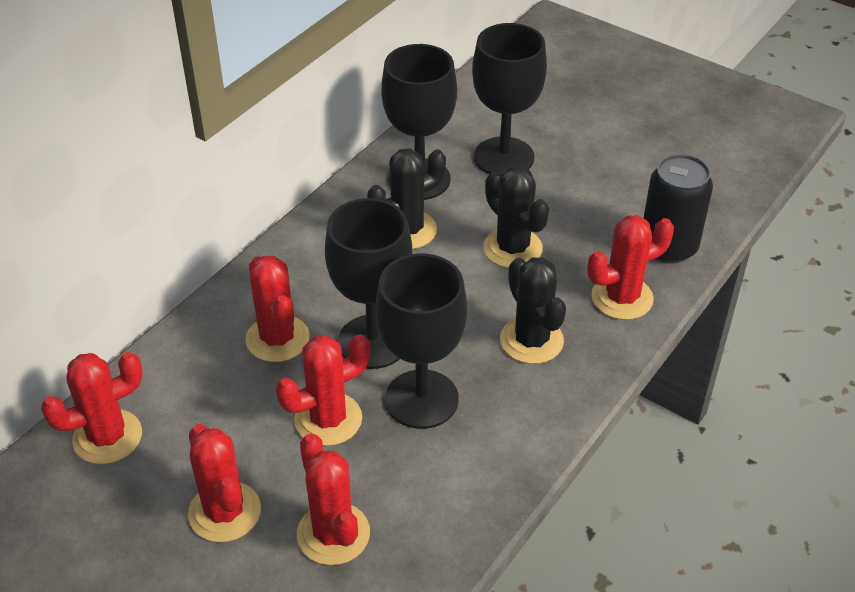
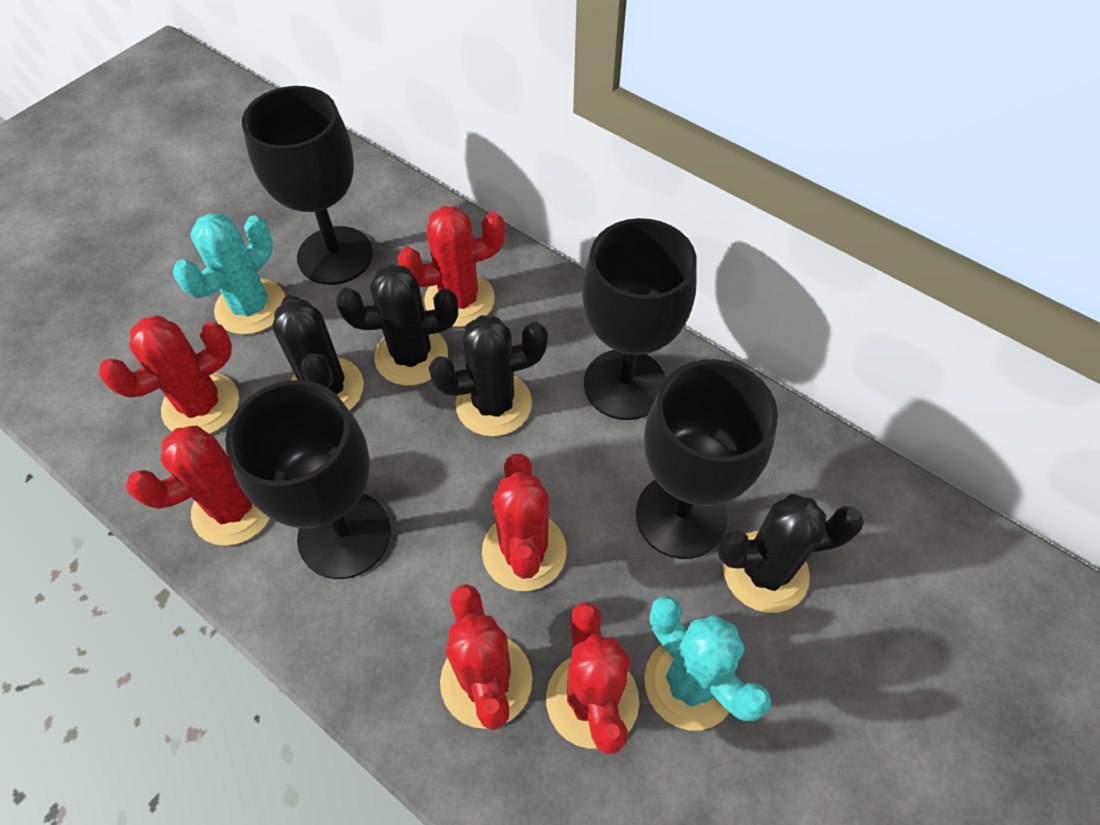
black cactus: [367,148,446,249] [483,166,549,268] [500,257,566,364] = 3 -> [272,295,364,410] [336,264,458,386] [429,315,548,436] [717,494,864,613] = 4
black can: [643,154,713,263] = 1 -> none = 0
turquoise cactus: none = 0 -> [173,213,286,335] [644,596,771,730] = 2

